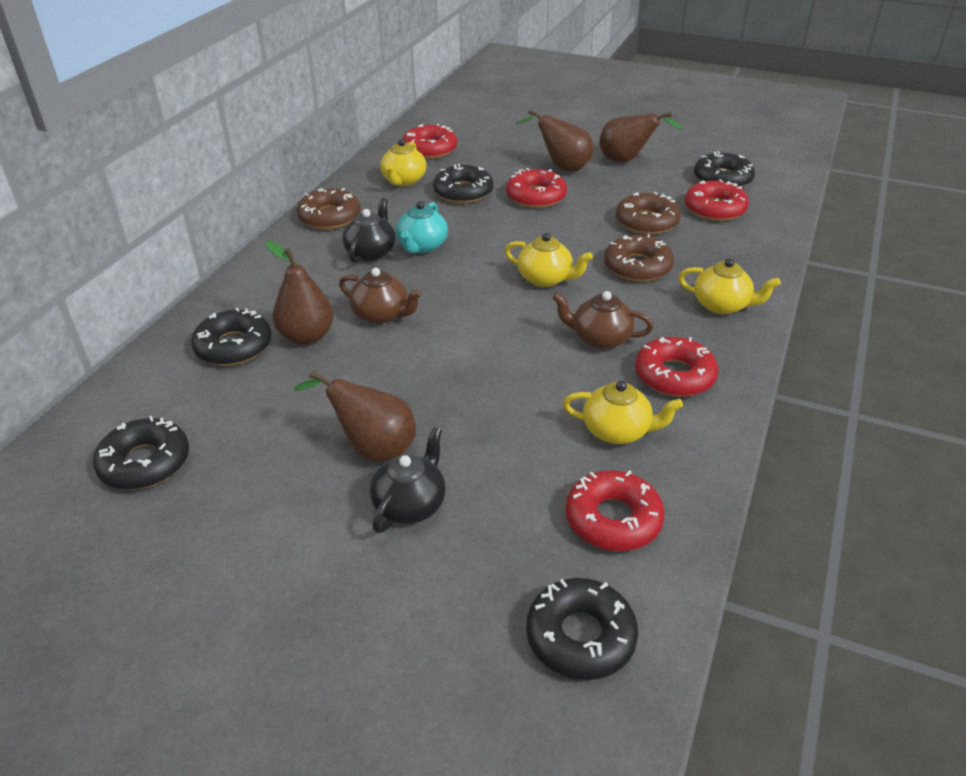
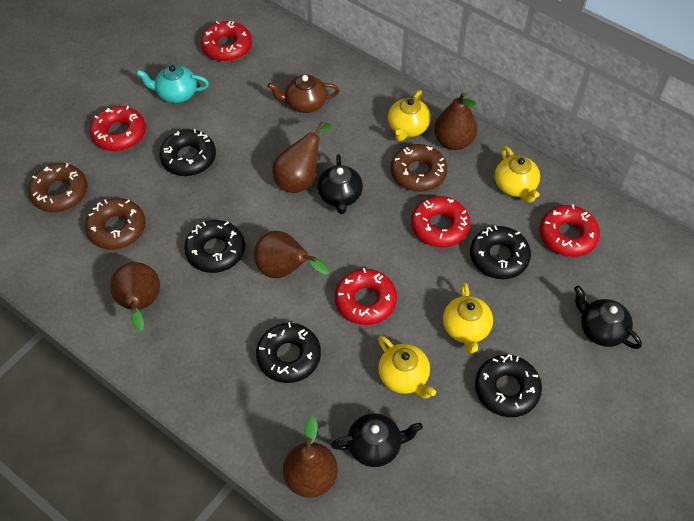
black teapot: [342,198,395,263] [370,427,446,533] = 2 -> [318,154,363,214] [331,413,423,467] [574,285,642,349] = 3
brown pear: [265,241,334,345] [294,371,416,462] [516,109,593,172] [599,112,683,162] = 4 -> [110,262,160,332] [254,231,329,278] [272,122,332,193] [283,416,338,498] [434,92,477,150] = 5
brown teapot: [339,268,422,324] [552,291,654,349] = 2 -> [268,74,340,113] = 1

